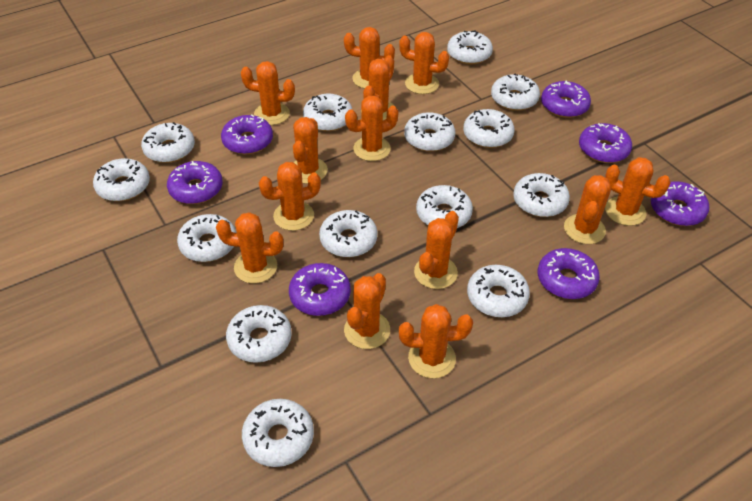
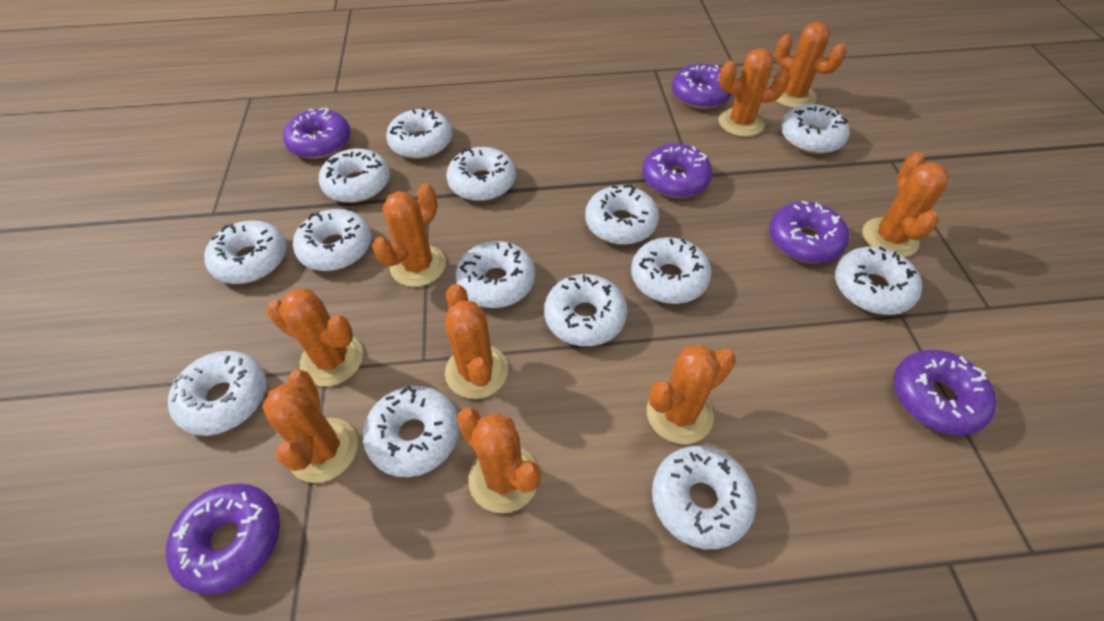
orange cactus: [216,212,284,283] [241,61,295,125] [259,162,321,231] [293,117,328,184] [344,27,395,89] [344,273,390,349] [345,96,399,161] [363,55,394,120] [399,32,449,94] [399,304,473,378] [414,211,459,289] [564,175,611,244] [605,157,671,226] = 13 -> [262,370,358,483] [267,289,363,386] [372,184,446,287] [445,284,508,399] [457,407,541,513] [647,345,736,444] [718,48,790,137] [775,22,847,108] [862,152,949,257] = 9
purple donut: [167,161,223,204] [221,114,273,154] [289,263,351,316] [538,248,600,299] [541,81,591,118] [579,123,632,163] [651,181,709,226] = 7 -> [166,483,280,595] [283,107,351,159] [642,144,712,198] [672,64,732,109] [769,201,849,263] [894,350,997,435] = 6

